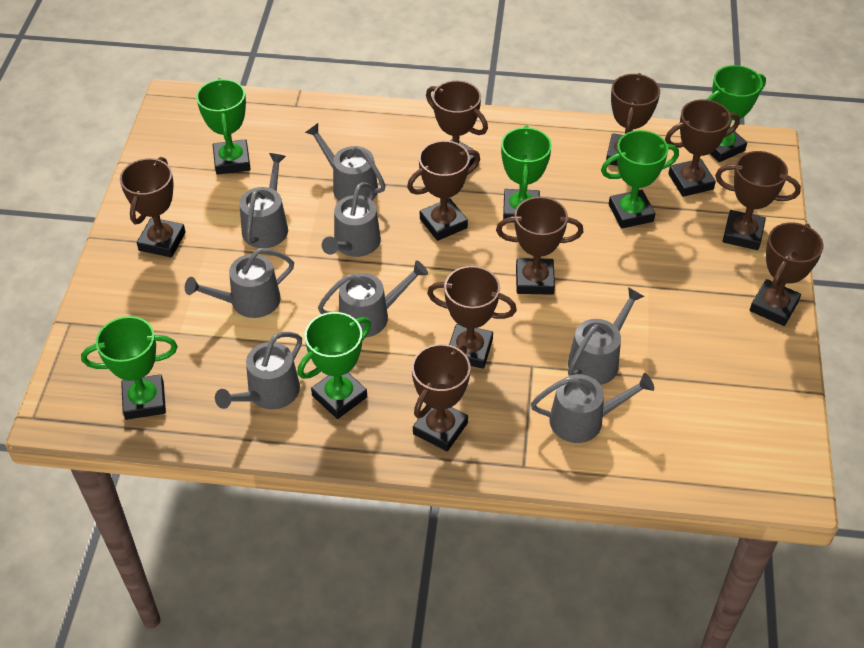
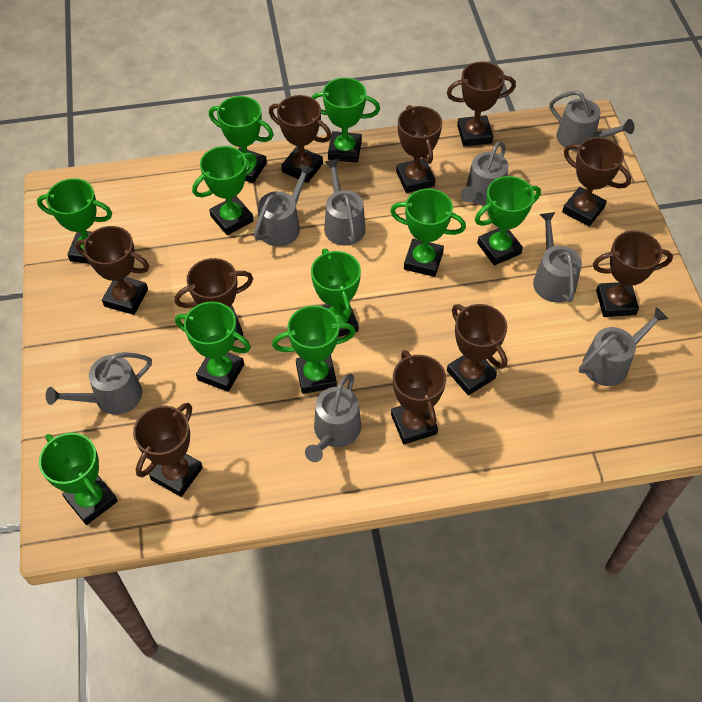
green trophy: [81,316,177,420] [196,78,251,175] [297,312,371,419] [501,126,552,219] [601,130,679,229] [707,65,766,162] = 6 -> [37,178,112,264] [39,433,118,525] [175,301,251,392] [192,146,257,235] [209,96,274,183] [272,305,356,394] [311,78,380,163] [311,249,361,337] [390,189,466,277] [475,176,541,265] = 10

